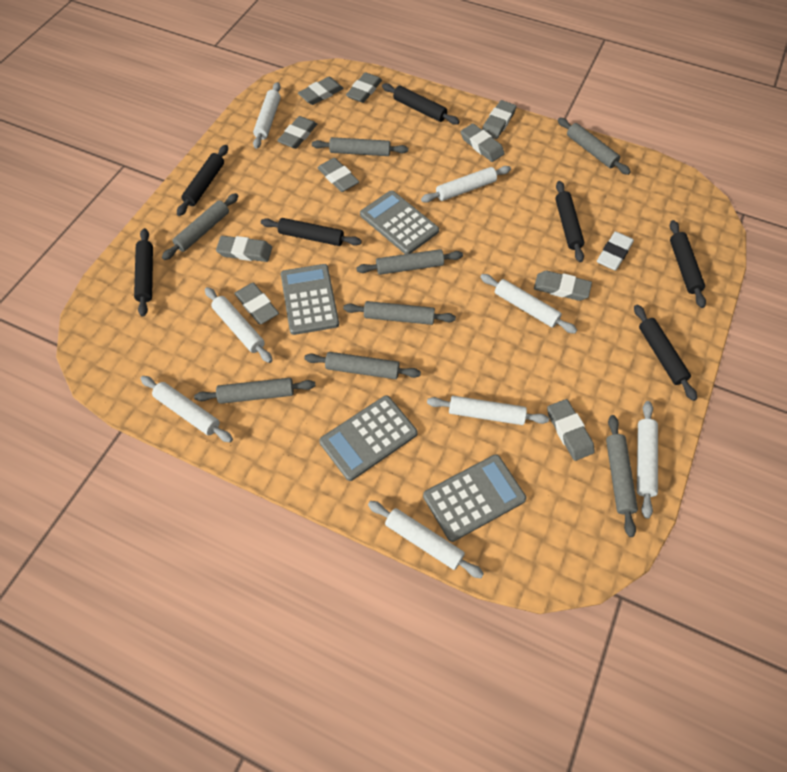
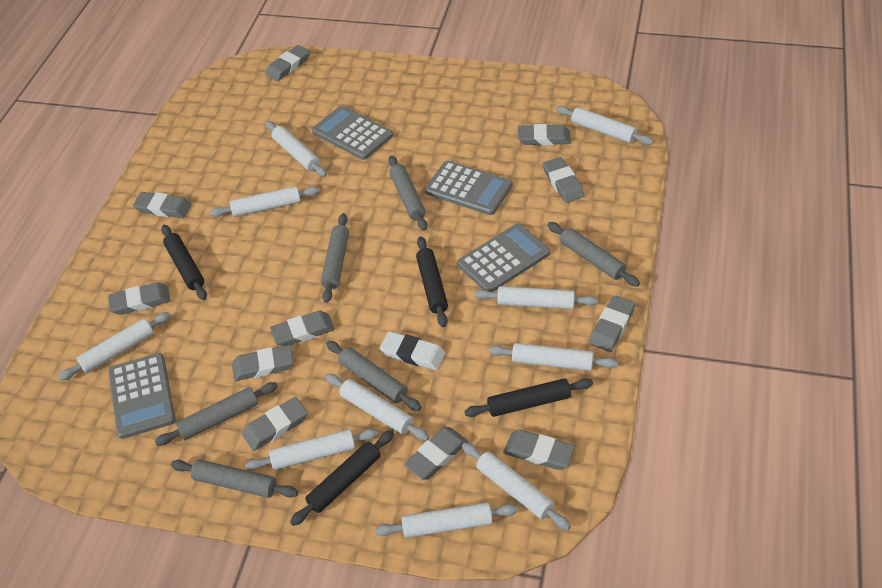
black rolling pin: [134,228,153,317] [177,145,228,216] [261,218,362,246] [382,83,460,125] [555,181,584,262] [634,304,697,401] [670,220,706,308] = 7 -> [161,225,207,300] [290,430,394,526] [416,236,448,327] [464,378,593,417] = 4
grey eraser: [216,236,272,262] [234,283,279,324] [277,116,317,149] [298,77,344,105] [317,158,359,192] [346,72,382,103] [461,123,505,162] [482,100,517,139] [534,271,592,301] [547,399,595,461] = 10 -> [108,282,170,315] [133,192,192,218] [232,345,293,381] [242,397,308,451] [266,45,310,81] [270,311,335,346] [404,427,468,480] [503,430,575,470] [518,124,571,146] [543,157,585,203] [589,295,635,352] = 11
grey rolling pin: [162,193,238,260] [194,378,315,404] [304,352,421,379] [312,137,408,156] [343,301,456,325] [357,249,463,275] [558,118,631,175] [606,415,638,537] = 8 -> [155,382,278,446] [171,459,298,498] [321,213,349,303] [326,341,421,411] [388,155,427,231] [548,222,640,287] = 6
white rolling pin: [140,376,233,442] [205,287,272,363] [253,82,281,149] [368,501,484,578] [421,166,511,203] [427,396,549,425] [480,274,577,334] [637,401,658,519] = 8 -> [58,312,171,381] [210,186,320,217] [245,429,379,471] [266,121,327,177] [325,374,429,441] [375,502,518,538] [462,442,571,530] [475,286,598,309] [489,343,618,371] [556,106,653,145] = 10

